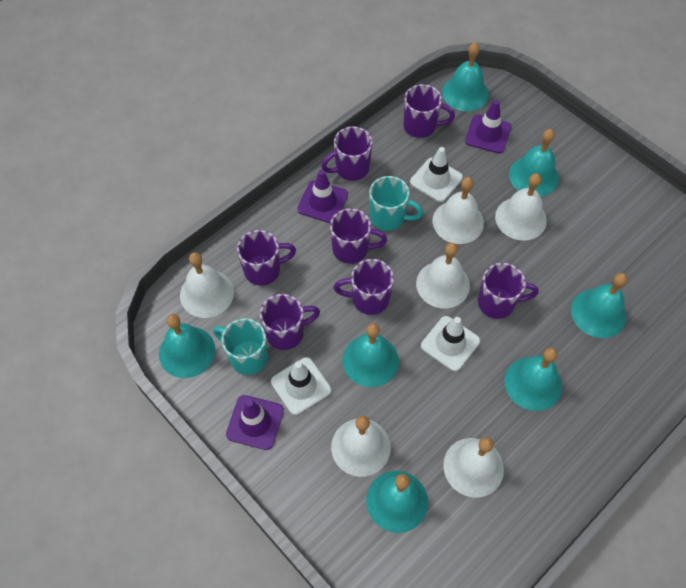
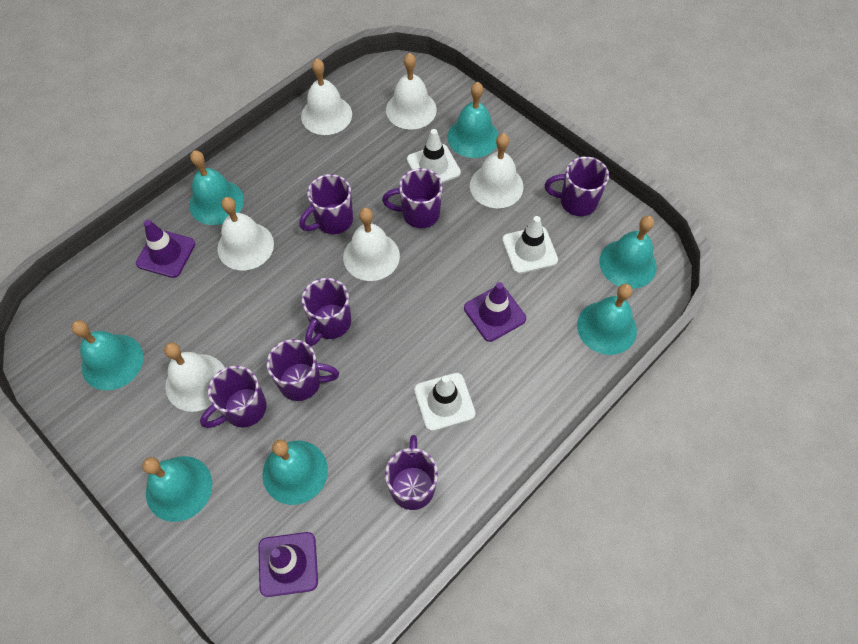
turquoise mug: [213,318,268,375] [369,176,423,231] = 2 -> none = 0

